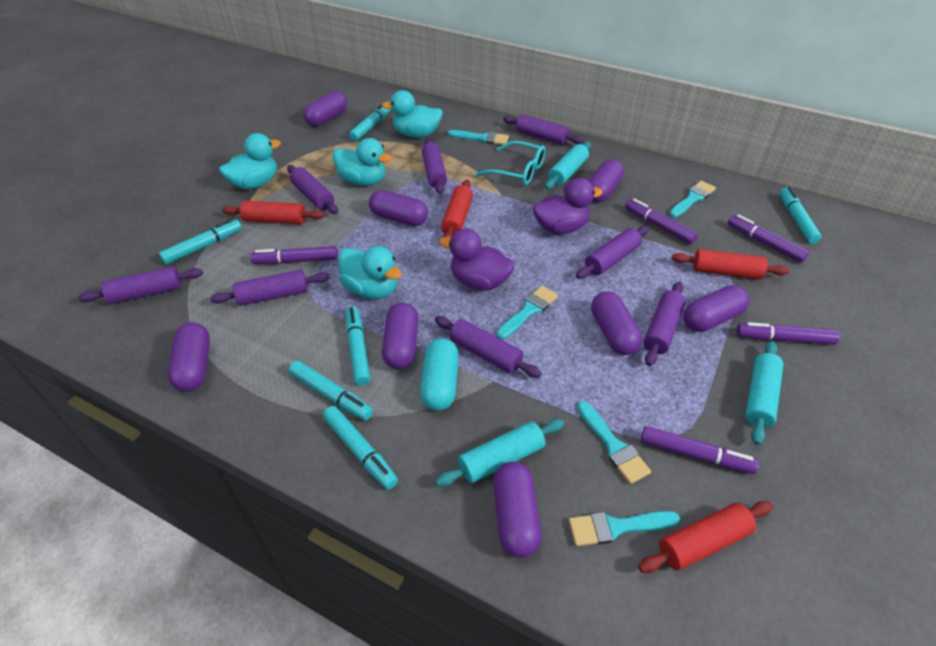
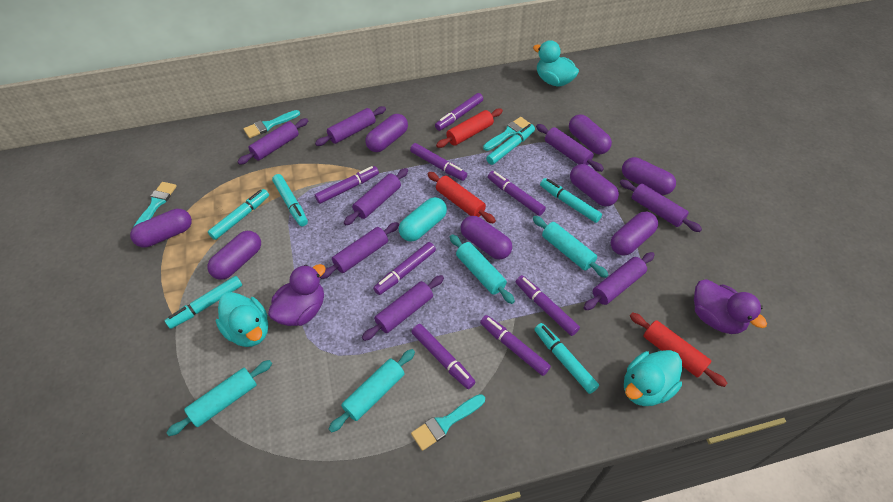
purple marker: [250,246,338,264] [625,198,698,244] [641,426,759,474] [728,214,809,263] [736,322,840,345] = 5 -> [315,166,379,204] [373,242,436,295] [410,143,467,181] [412,324,475,389] [435,93,483,131] [480,315,551,376] [488,171,546,216] [516,275,580,336] = 8
red rolling pin: [222,201,324,224] [441,180,473,237] [638,501,773,573] [672,249,789,279] = 4 -> [427,172,496,224] [436,109,503,148] [630,312,728,387] = 3
turquoise brush: [448,130,509,145] [497,285,558,339] [569,511,680,547] [577,401,651,484] [669,181,716,218] = 5 -> [134,182,177,226] [244,110,300,138] [411,394,485,451] [483,117,531,151] = 4
turquoise duck: [219,133,281,189] [333,138,392,186] [338,246,402,299] [382,90,443,138] = 4 -> [216,292,268,347] [533,40,579,87] [624,350,682,406] = 3
turquoise glasses: [476,141,546,186] = 1 -> none = 0
turquoise rolling pin: [435,419,564,487] [545,142,591,189] [745,341,784,445] = 3 -> [166,360,272,436] [329,349,415,433] [450,234,515,304] [533,216,608,278] = 4

